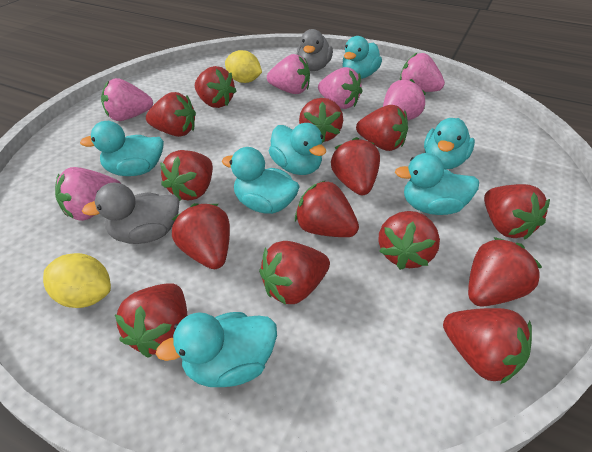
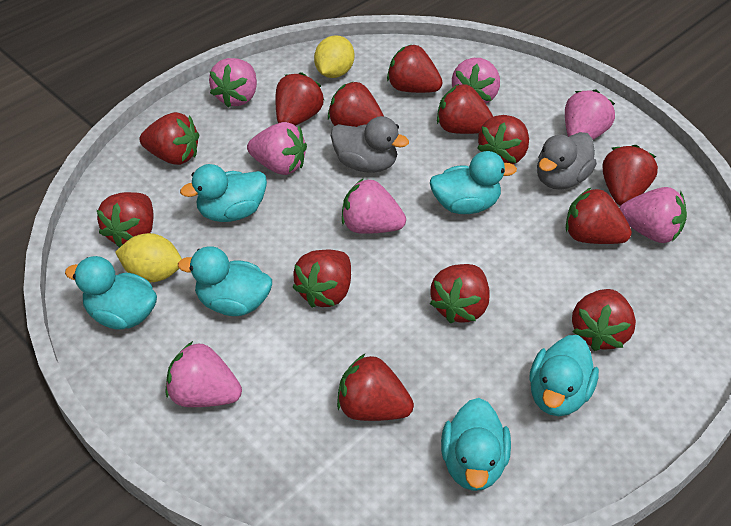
pink strawberry: [55,167,120,221] [101,78,153,121] [267,54,310,94] [318,67,362,109] [383,79,426,121] [400,53,445,92] = 6 -> [166,341,242,407] [209,58,257,108] [247,122,307,175] [342,178,406,234] [452,58,500,104] [565,90,615,140] [619,187,687,243] = 7
red strawberry: [115,283,187,358] [146,92,196,137] [160,150,213,200] [172,203,230,269] [195,66,236,108] [259,241,330,305] [295,180,359,237] [299,98,343,143] [331,137,380,195] [356,105,408,151] [378,211,440,270] [443,308,532,384] [468,237,542,307] [484,184,550,240] = 14 -> [97,192,153,248] [139,112,199,165] [275,72,324,126] [292,250,351,308] [328,81,384,127] [337,354,414,421] [387,45,443,93] [430,264,490,323] [437,84,493,134] [477,115,529,164] [566,187,632,244] [572,289,636,351] [603,145,658,206] = 13
turquoise duck: [80,121,164,176] [156,312,277,387] [222,147,300,214] [269,123,326,175] [342,36,382,79] [395,153,479,215] [424,118,475,169] = 7 -> [65,256,157,330] [178,246,272,316] [180,164,267,222] [430,151,517,214] [441,398,511,491] [529,335,599,416] = 6

